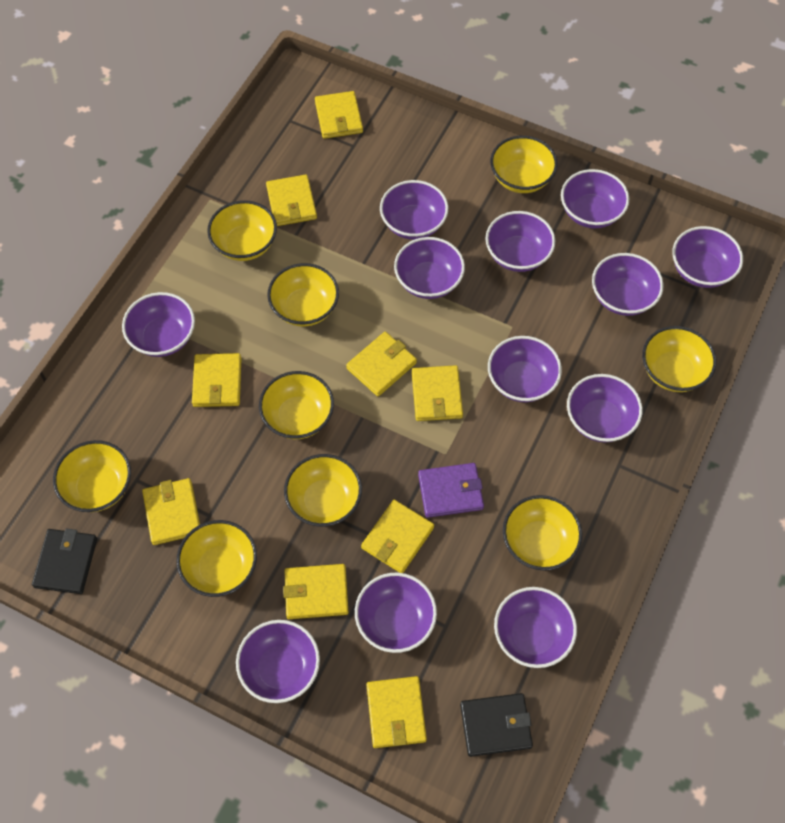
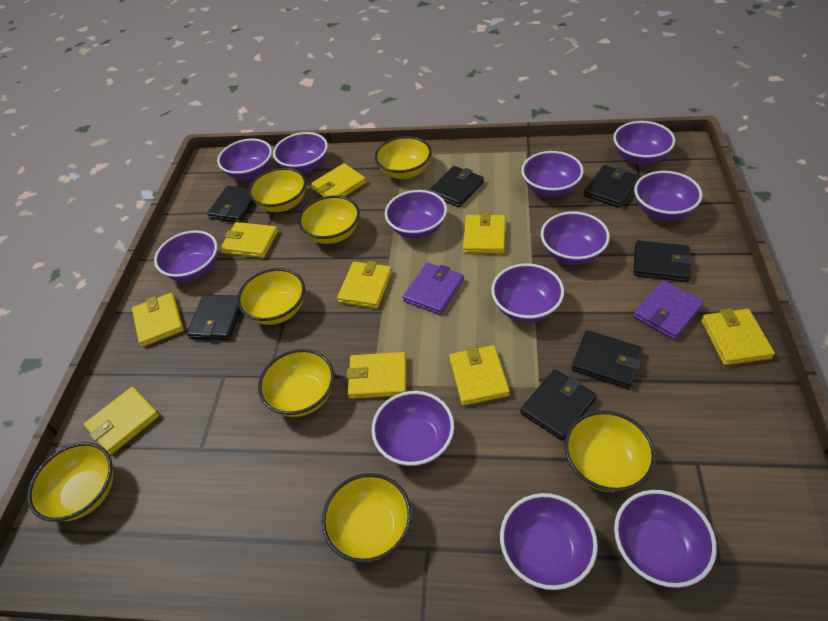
black wallet: [32,528,97,594] [460,693,533,757] = 2 -> [187,295,240,340] [207,186,255,222] [429,166,484,207] [520,369,597,441] [572,330,643,389] [584,165,639,208] [634,240,693,282] = 7
purple wallet: [418,463,484,518] = 1 -> [403,263,464,315] [633,280,704,340] = 2
yellow bowl: [53,440,131,512] [176,520,257,597] [207,200,277,261] [259,371,334,439] [267,263,339,326] [284,454,362,527] [490,136,558,193] [503,495,582,571] [642,326,716,392] = 9 -> [27,442,114,522] [237,268,305,325] [248,168,306,212] [258,349,334,417] [298,195,360,244] [321,473,412,563] [375,136,431,179] [564,411,656,492] = 8

